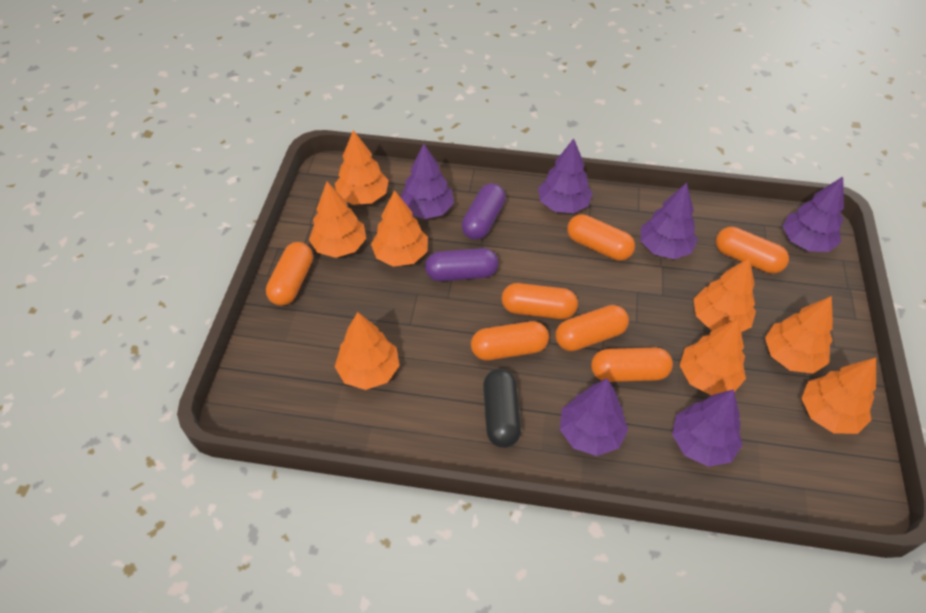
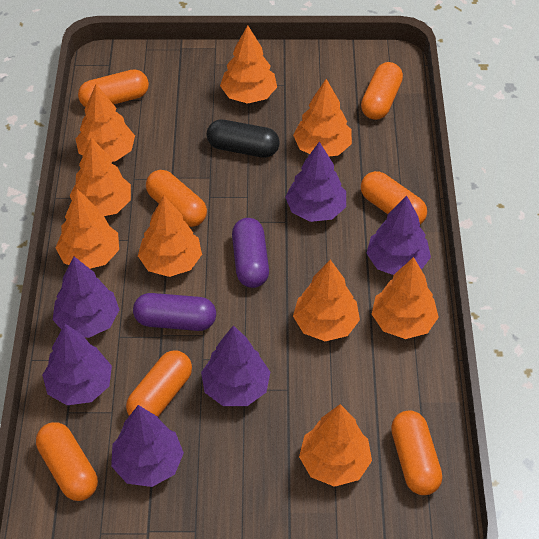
orange tree: [309,182,366,258] [335,130,389,205] [335,312,400,390] [371,190,428,267] [679,319,746,395] [694,258,756,332] [765,296,833,374] [801,358,876,434] = 8 -> [56,189,119,269] [70,137,131,216] [76,84,135,162] [138,196,202,277] [220,25,277,104] [293,79,352,156] [293,260,360,341] [299,404,372,487] [372,257,439,339] = 9

